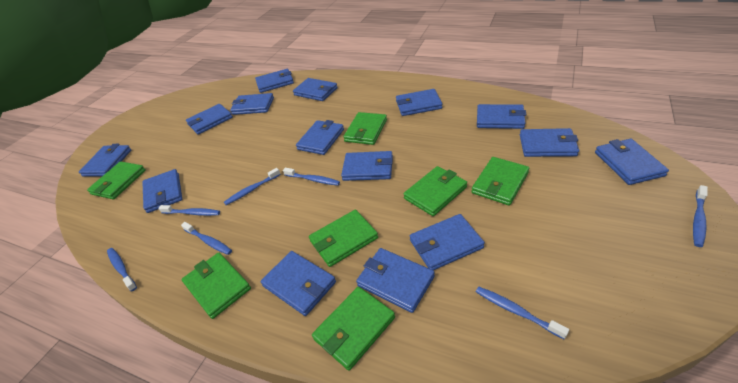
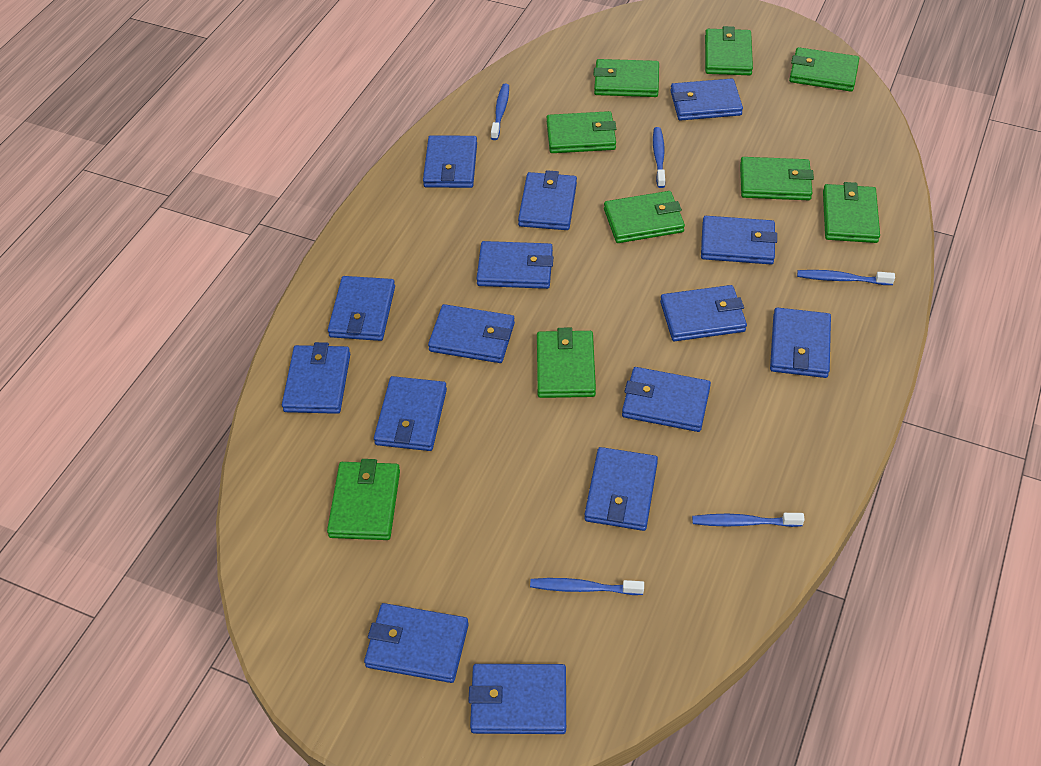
blue toothbrush: [107,248,137,291] [158,205,220,216] [181,222,232,255] [224,168,281,205] [283,168,340,186] [476,287,569,339] [693,185,708,247] = 7 -> [491,84,509,140] [530,578,644,595] [653,127,665,188] [692,513,805,527] [797,270,895,285] = 5
green wallet: [87,161,146,199] [182,253,251,319] [309,210,378,267] [312,287,395,371] [343,112,387,145] [403,166,467,216] [472,157,529,205] = 7 -> [327,459,400,540] [537,328,596,398] [547,111,616,153] [593,59,659,97] [604,191,685,243] [705,26,753,75] [740,157,814,200] [789,47,859,92] [823,182,880,243] = 9

